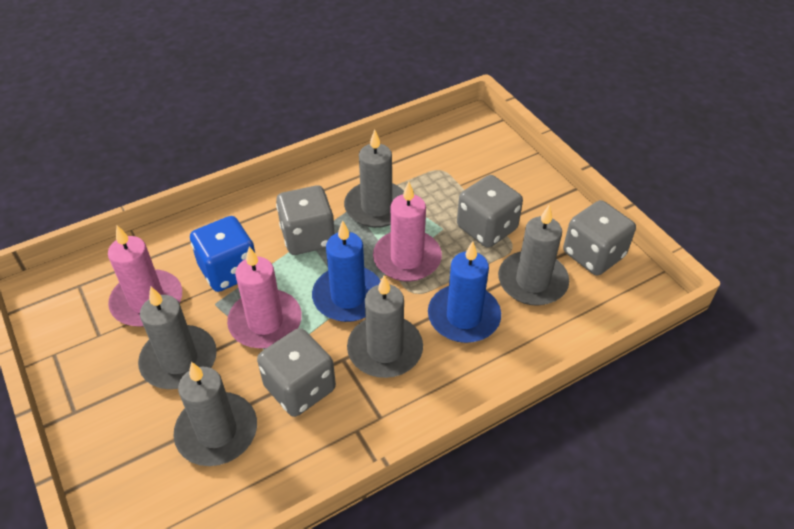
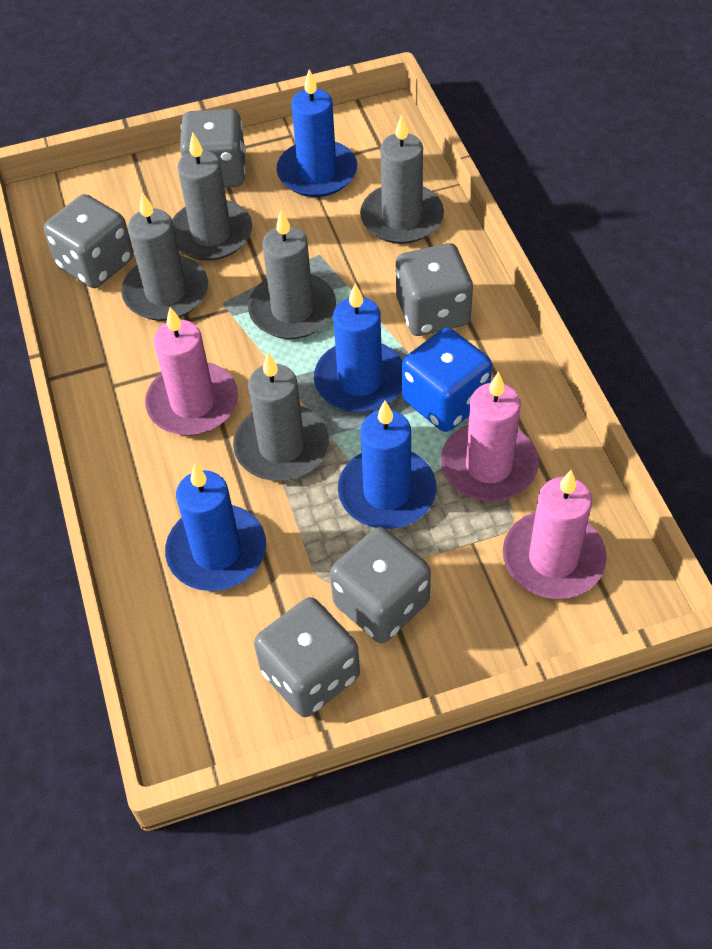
blue candle: [312,220,381,322] [428,241,501,343] = 2 -> [165,463,266,591] [276,69,357,197] [314,283,403,413] [338,400,436,529] = 4
grey dice: [257,328,336,417] [276,186,335,255] [457,175,523,248] [563,200,636,275] = 4 -> [44,194,134,288] [180,109,246,188] [254,597,360,717] [330,527,431,643] [395,243,473,336] = 5

